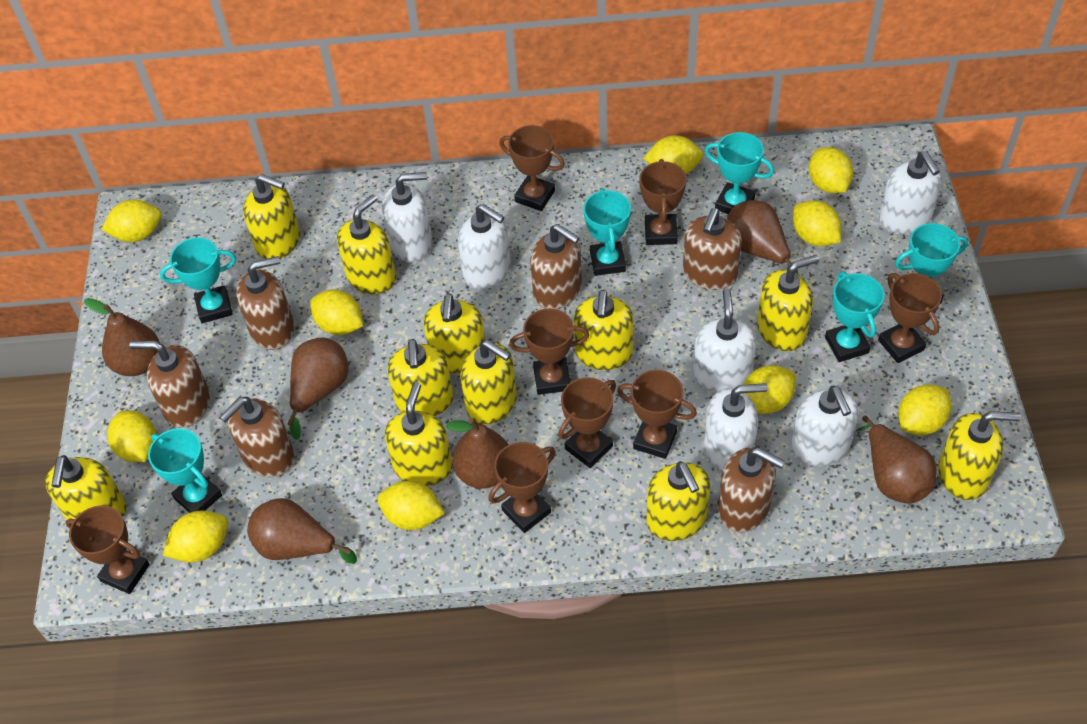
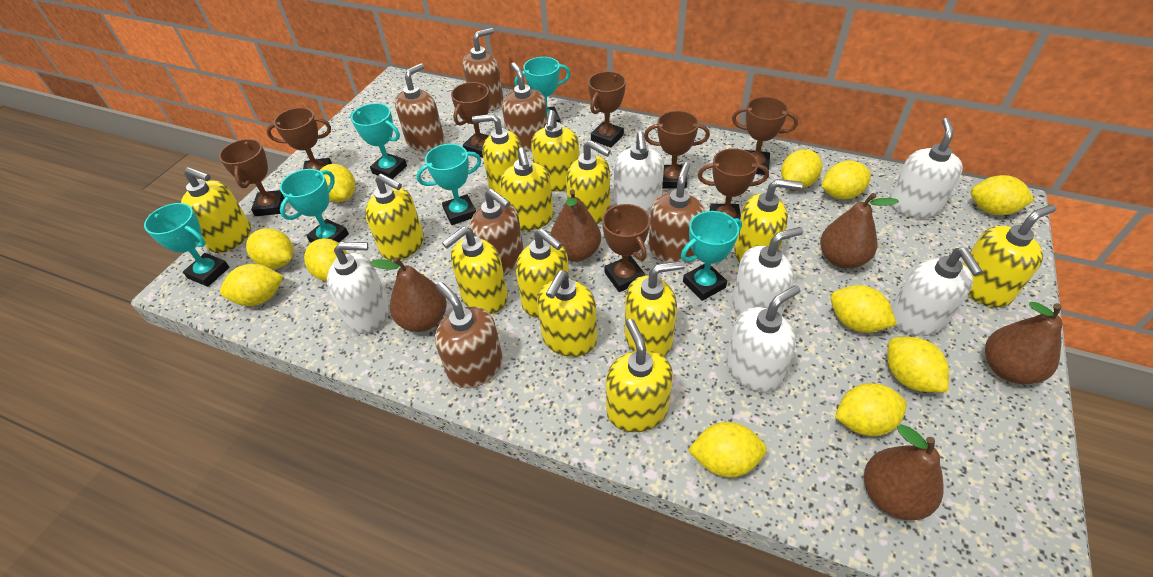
brown pear: [84,298,160,376] [247,498,357,564] [287,338,348,440] [446,418,509,489] [727,200,799,275] [856,415,937,504] = 6 -> [370,257,447,332] [550,189,601,262] [820,193,899,269] [864,424,944,520] [985,302,1063,384] = 5
yellow lemon: [101,199,162,242] [107,410,157,462] [163,511,228,562] [310,290,363,335] [377,481,445,530] [643,135,703,174] [743,365,796,414] [793,200,841,246] [809,147,853,193] [898,385,952,435] = 10 -> [220,264,284,306] [246,228,294,269] [304,238,347,281] [319,164,355,202] [688,422,767,478] [781,149,822,188] [821,160,871,199] [831,285,897,333] [835,383,907,436] [887,337,949,392] [971,175,1034,215] = 11
yellow soap dispenser: [45,455,126,520] [243,174,300,259] [337,194,396,294] [385,382,453,486] [387,339,453,416] [424,294,485,374] [460,340,517,425] [574,290,634,370] [646,461,710,541] [757,255,819,351] [938,411,1020,500] = 11 -> [181,167,251,253] [365,174,424,261] [442,227,508,314] [472,114,522,196] [500,148,554,231] [516,229,569,318] [531,110,580,192] [537,271,597,357] [566,140,611,224] [606,319,673,432] [625,261,685,357] [734,179,803,263] [963,204,1056,308] = 13

